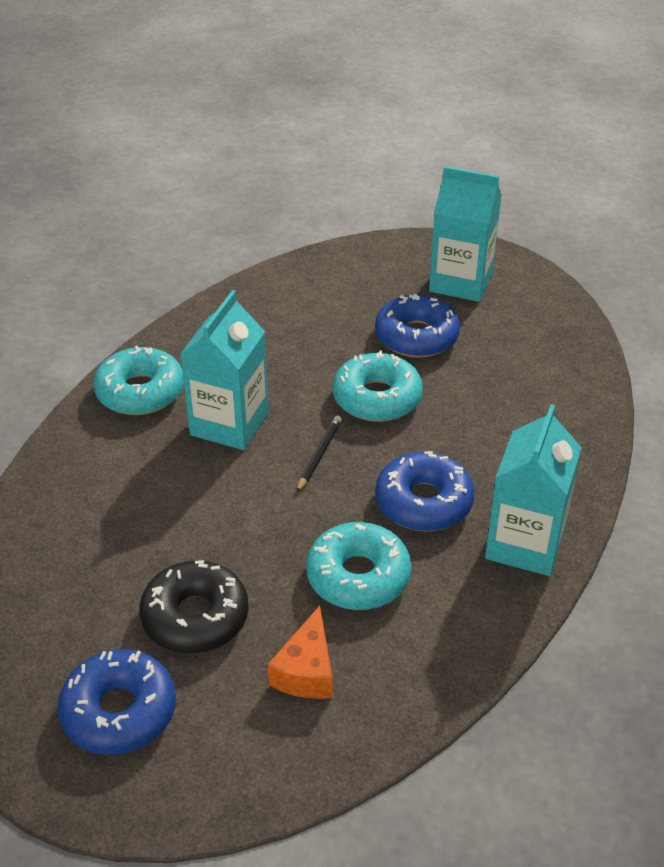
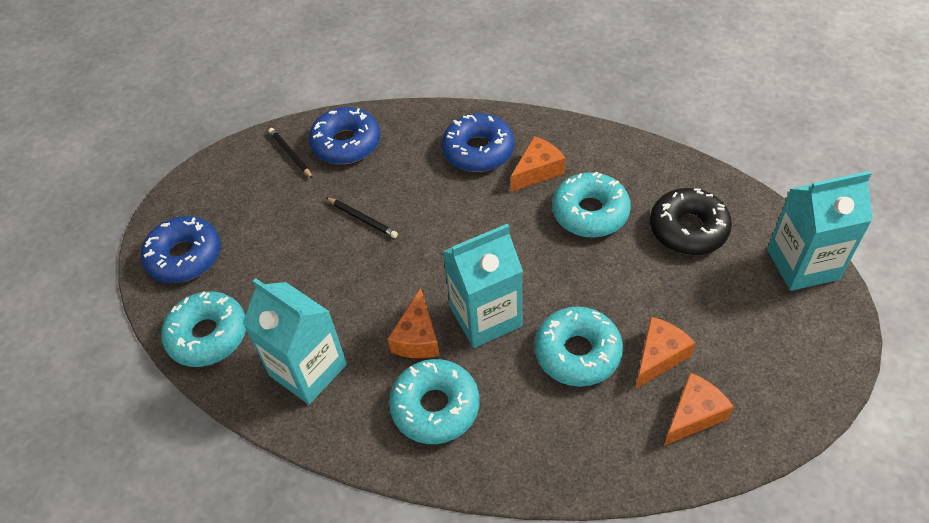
black pencil: [297,415,342,492] = 1 -> [268,128,313,179] [326,197,398,238] = 2
orange cheese: [268,606,333,699] = 1 -> [388,288,440,358] [511,136,566,192] [635,317,696,389] [664,373,734,446] = 4
turquoise donut: [93,346,184,415] [306,522,412,610] [333,351,423,422] = 3 -> [161,291,246,367] [389,359,480,444] [535,307,623,387] [552,171,631,238] = 4

